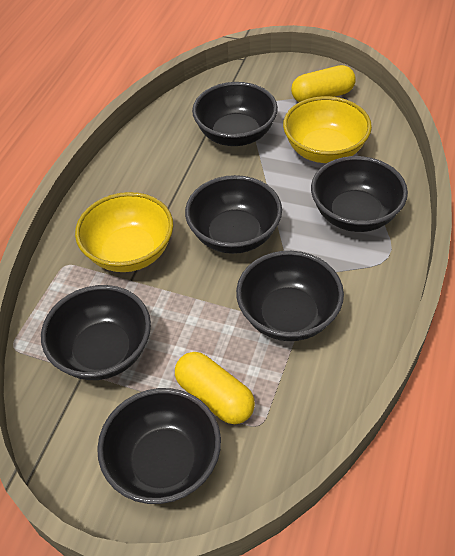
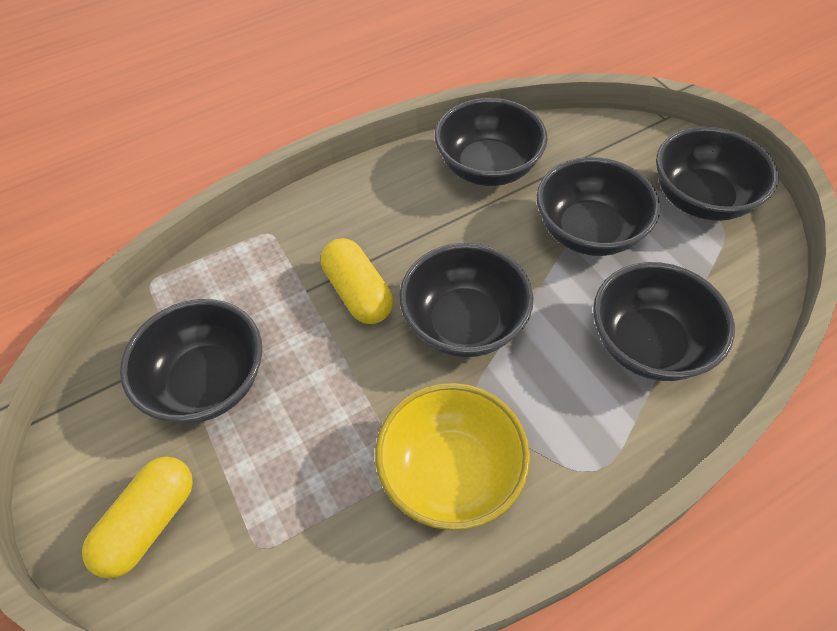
yellow bowl: [75,192,173,272] [283,96,372,163] = 2 -> [375,383,530,530] = 1

